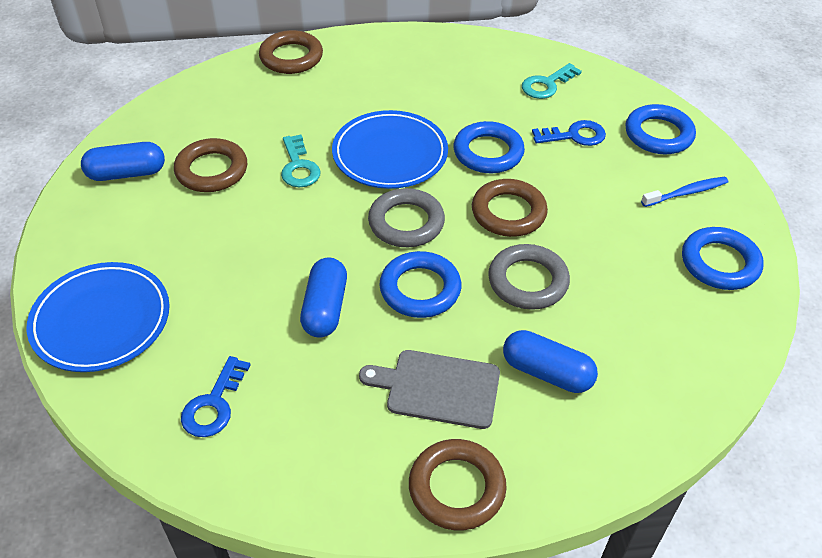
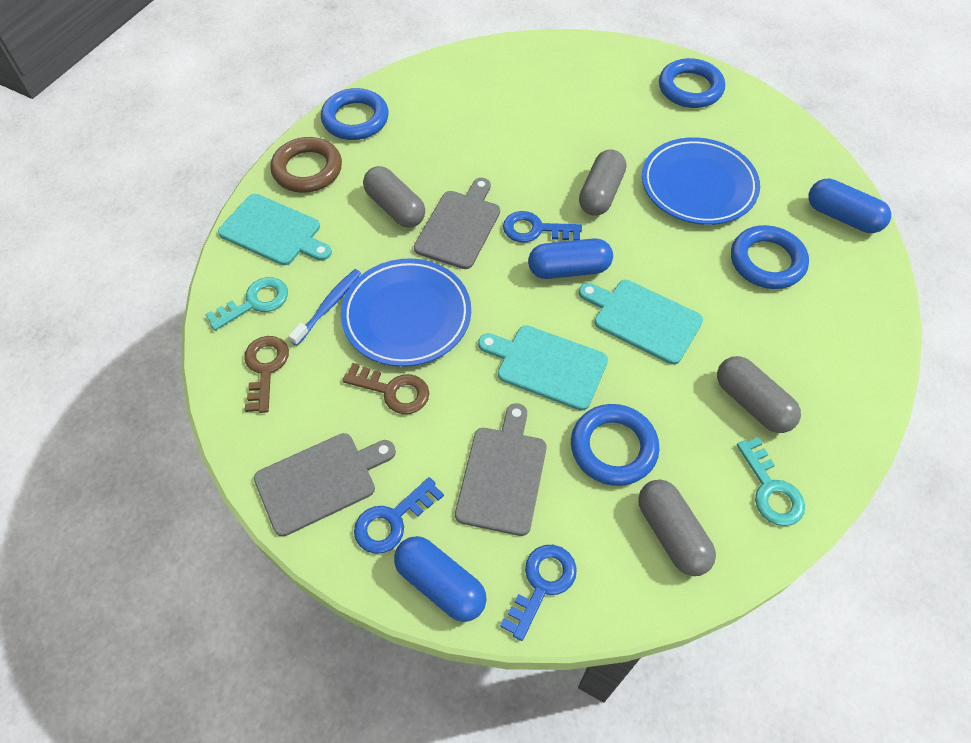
blue key: [181,356,250,437] [532,120,606,146] = 2 -> [354,477,444,554] [500,545,577,641] [503,211,582,243] = 3
brown key: none = 0 -> [244,336,289,413] [342,363,429,414] = 2
brown ring: [174,138,247,192] [259,30,323,74] [409,439,507,530] [472,179,548,237] = 4 -> [270,137,342,193] = 1
grey capsule: none = 0 -> [363,166,425,228] [579,149,626,216] [638,480,716,576] [717,356,801,433] = 4
grey cutting board: [359,350,500,429] = 1 -> [254,433,396,536] [414,178,500,269] [455,403,546,536] = 3
grey ring: [368,188,445,247] [488,244,570,310] = 2 -> none = 0
turquoise cutting board: none = 0 -> [218,194,332,265] [478,325,608,411] [579,280,703,365] = 3

